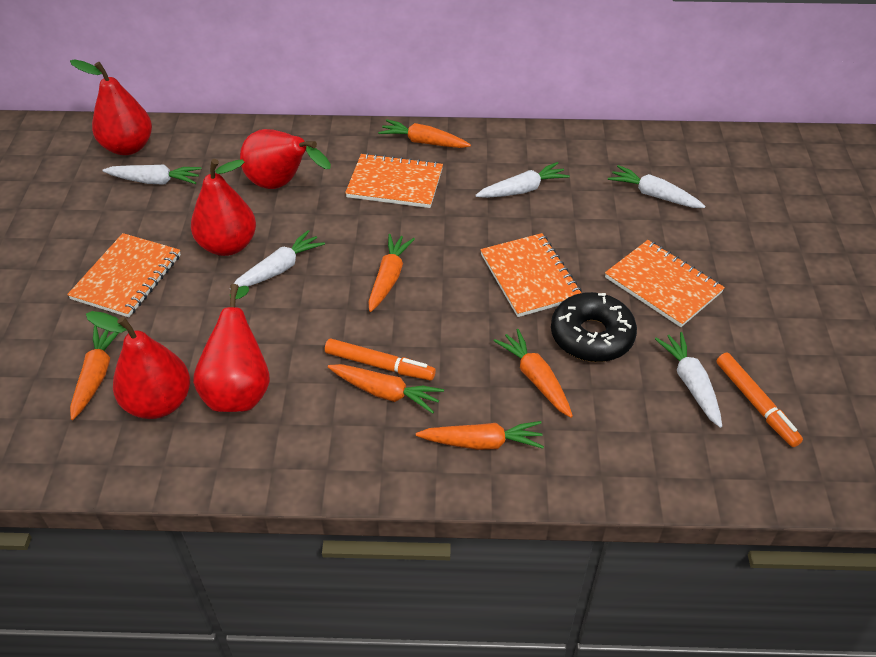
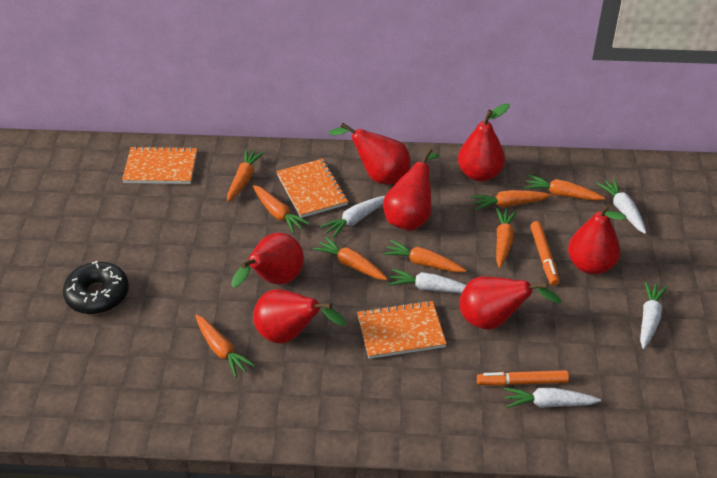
orange carrot: [70,325,119,420] [328,364,444,414] [368,234,415,312] [378,119,471,148] [416,421,544,450] [494,329,573,418] = 6 -> [195,314,255,378] [227,149,264,202] [253,185,310,234] [313,236,387,280] [383,240,466,273] [471,190,552,210] [496,208,517,268] [524,175,605,201] = 8
orange notebook: [67,233,181,317] [345,153,443,208] [480,233,582,317] [605,240,725,327] = 4 -> [122,146,197,184] [277,159,348,218] [357,300,447,359] = 3
red pear: [70,59,152,155] [86,311,190,419] [191,159,256,256] [193,284,270,412] [240,129,331,189] = 5 -> [231,233,304,287] [253,289,346,344] [329,123,411,184] [383,148,439,231] [458,103,510,182] [459,276,562,330] [568,203,626,275] = 7

